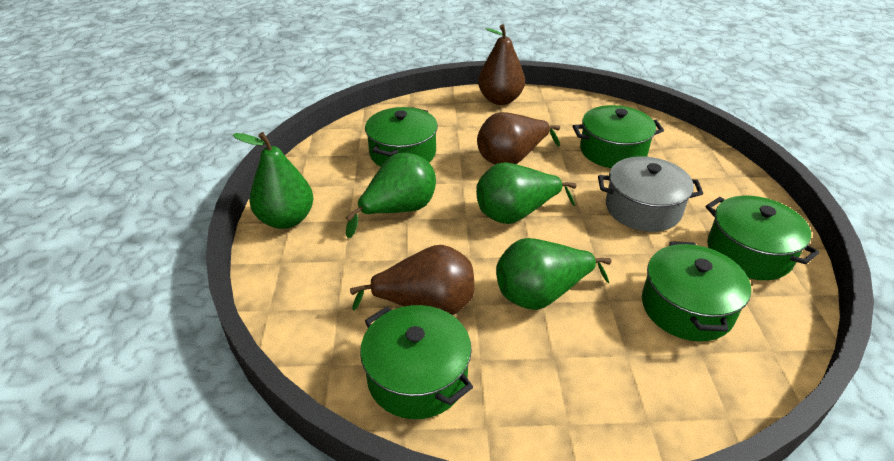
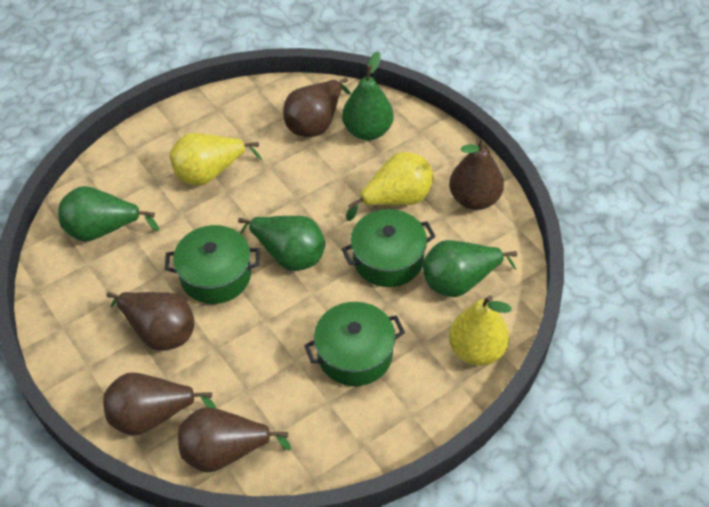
brown pear: [350,245,474,315] [477,112,560,165] [478,24,525,105] = 3 -> [103,372,216,436] [106,292,195,351] [178,407,291,473] [283,78,351,137] [449,139,504,210] = 5
green pot: [360,305,473,419] [365,107,438,167] [573,105,664,168] [642,241,751,341] [706,196,820,280] = 5 -> [165,225,260,304] [304,302,405,386] [342,209,436,287] = 3
grey pot: [598,156,703,232] = 1 -> none = 0
yellow pear: none = 0 -> [170,133,262,186] [346,152,434,221] [449,295,512,366] = 3

